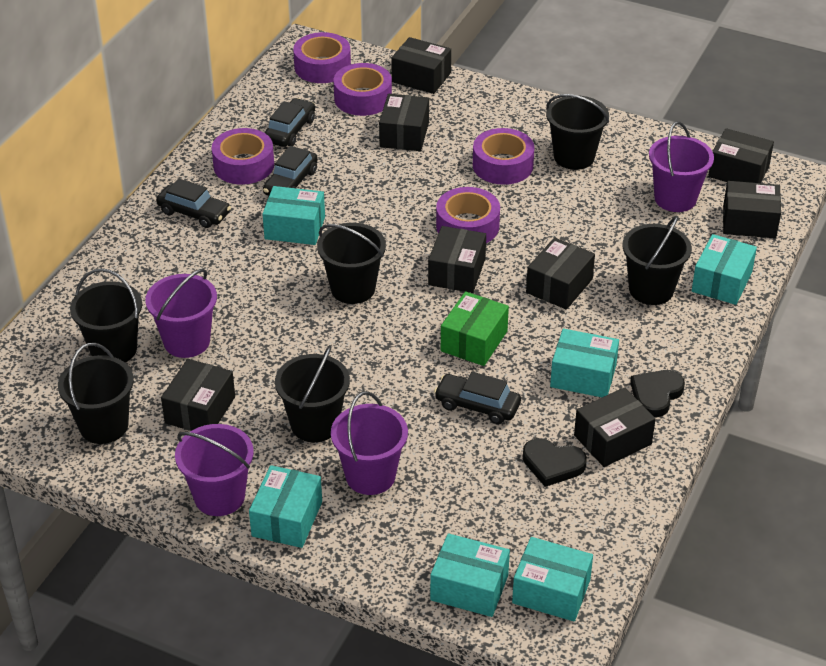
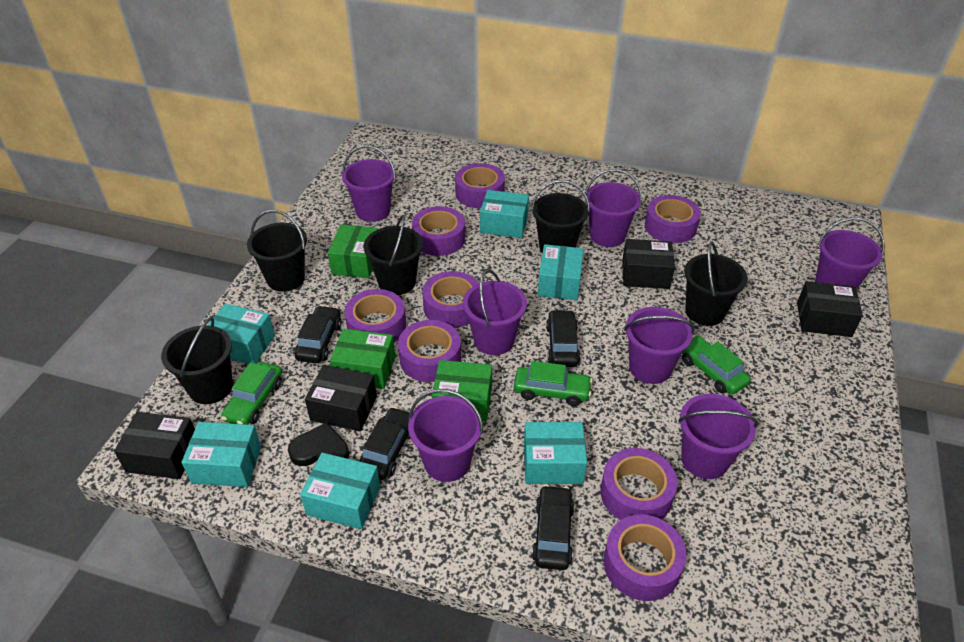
black box: [161,359,235,431] [379,94,429,151] [391,37,451,94] [428,226,486,293] [526,237,595,310] [574,387,656,467] [708,128,774,183] [723,181,781,238] = 8 -> [114,412,195,479] [305,365,377,432] [622,239,675,289] [797,281,863,337] = 4
black bucket: [58,343,134,444] [70,268,142,362] [275,345,350,442] [317,223,386,304] [546,94,609,170] [622,215,692,305] = 6 -> [161,317,233,404] [247,210,307,292] [364,215,423,295] [531,180,590,253] [684,242,748,326] = 5
black heart: [523,438,587,487] [630,370,685,417] = 2 -> [288,422,349,466] = 1
green box: [441,291,509,366] = 1 -> [328,224,378,278] [330,329,395,389] [432,360,492,422] = 3
green car: none = 0 -> [221,362,282,425] [514,361,592,406] [682,335,751,394] = 3
purple bucket: [145,269,217,358] [175,424,254,516] [331,391,408,495] [649,121,714,212] = 4 -> [342,145,396,222] [408,389,483,482] [463,269,527,355] [585,169,642,247] [624,307,695,384] [678,394,758,479] [815,218,885,290] = 7
purple tape: [212,128,274,185] [293,32,351,83] [334,63,392,116] [436,187,500,243] [473,128,534,185] = 5 -> [344,289,406,342] [398,320,461,382] [412,206,465,256] [422,271,479,328] [455,163,505,208] [600,448,678,520] [604,514,687,601] [645,195,701,243] = 8

